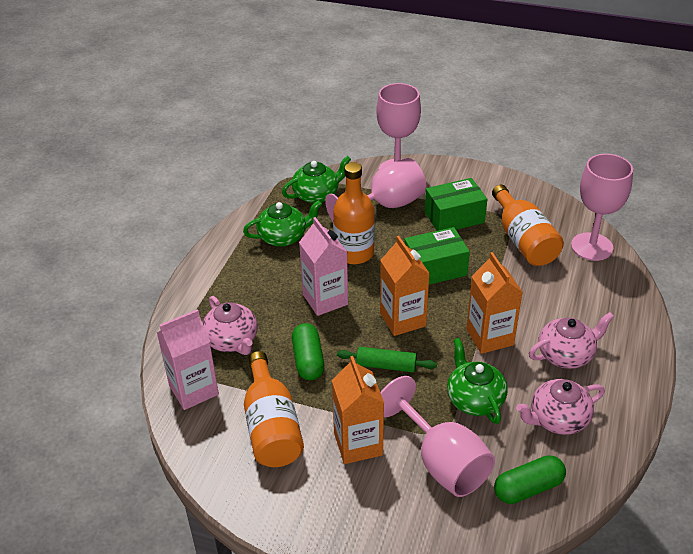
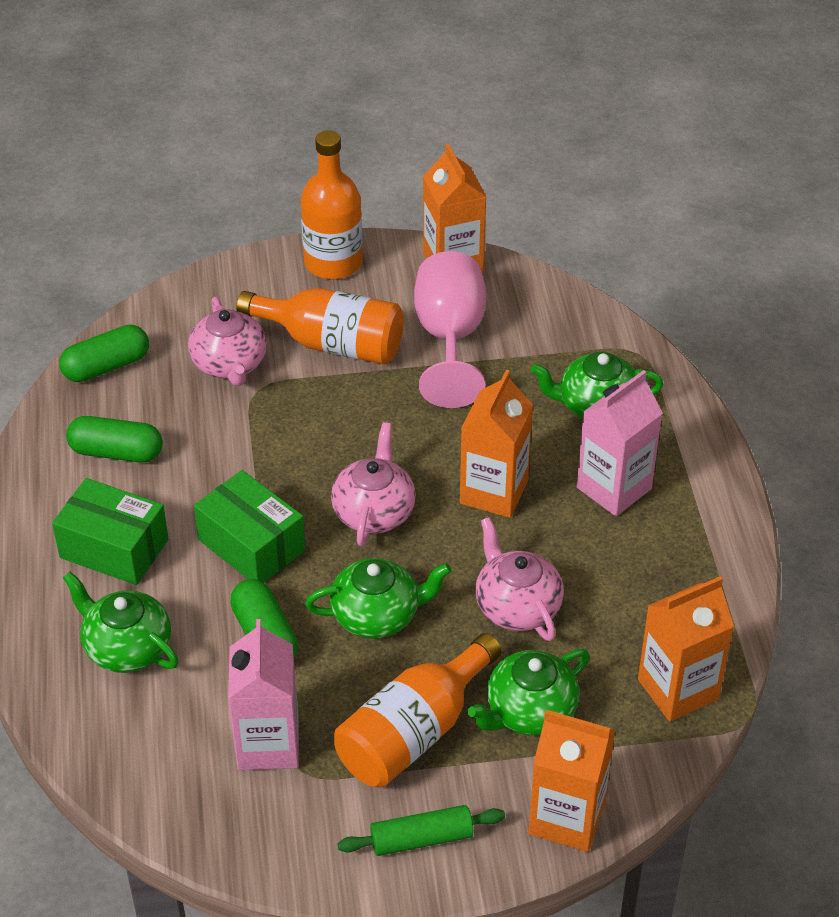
green capsule: [292,323,324,380] [494,455,566,504] = 2 -> [59,324,149,382] [66,416,163,462] [230,579,298,658] = 3
green teapot: [243,200,322,247] [282,156,351,203] [447,338,508,424] = 3 -> [63,572,179,673] [305,558,451,639] [467,649,590,736] [531,352,663,419] = 4
orange carton: [332,356,384,464] [380,236,430,336] [466,252,522,354] = 3 -> [423,143,487,273] [460,370,533,518] [528,710,615,852] [638,576,734,722] = 4
pink goblet: [325,158,426,222] [376,83,421,170] [380,376,495,497] [571,154,633,261] = 4 -> [414,251,486,408] = 1

